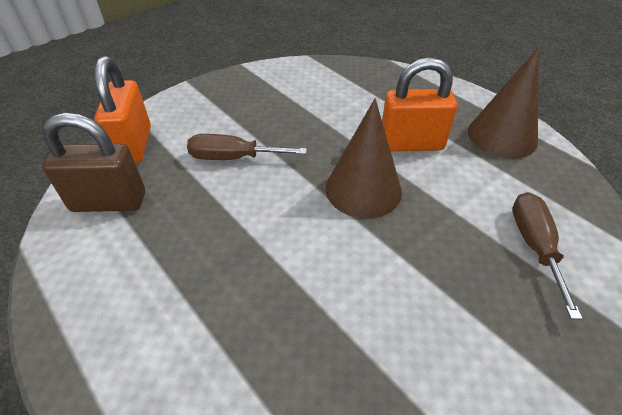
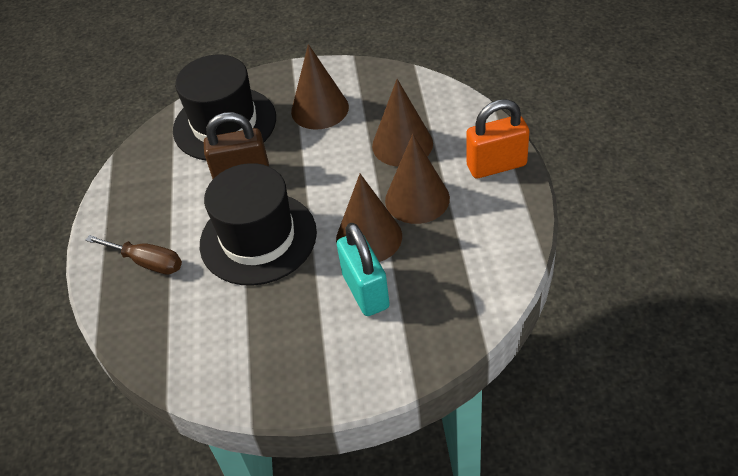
black hat: none = 0 -> [173,55,276,160] [200,163,317,286] = 2
brown cone: [326,98,402,219] [468,47,539,158] = 2 -> [291,44,349,130] [336,174,402,262] [372,79,433,167] [385,134,450,224] = 4
brown screwdriver: [187,134,307,160] [512,192,583,319] = 2 -> [85,235,182,275] = 1
orange padlock: [94,56,151,164] [382,57,457,151] = 2 -> [466,99,529,179] = 1
turquoise padlock: none = 0 -> [337,223,390,316] = 1

